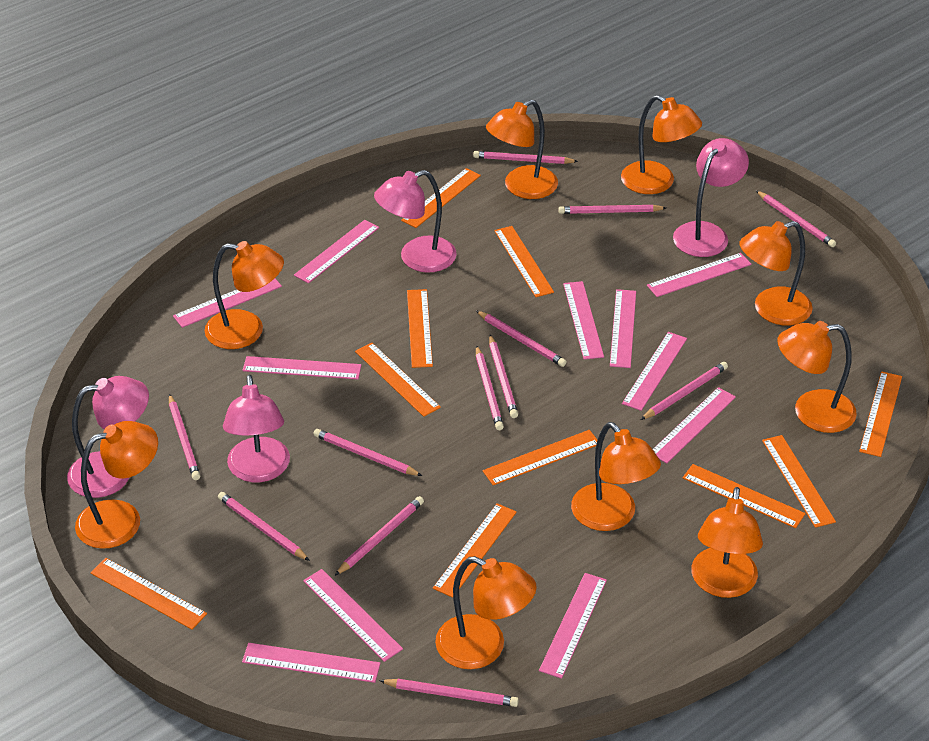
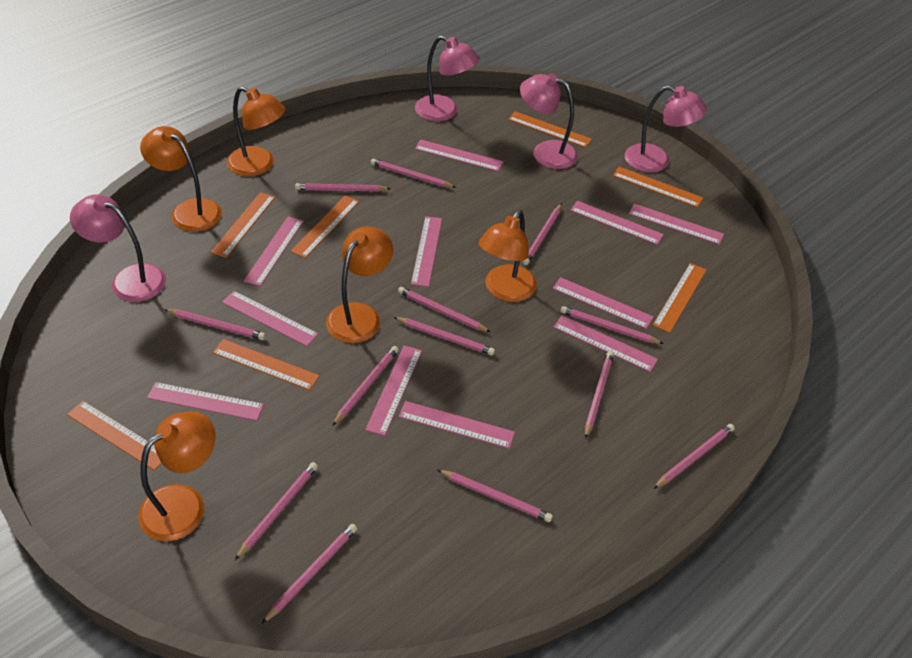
orange lamp: [75,421,158,549] [205,241,284,349] [435,556,537,669] [486,99,558,199] [571,422,661,531] [621,95,702,194] [691,487,763,598] [740,221,813,325] [777,321,857,433] = 9 -> [138,411,216,541] [140,126,222,232] [227,86,286,176] [326,226,393,343] [479,210,537,302] = 5
orange ruler: [90,558,207,630] [355,342,441,417] [401,168,481,228] [407,289,433,368] [433,503,517,598] [483,430,597,485] [494,226,554,297] [683,464,805,528] [762,435,836,528] [859,371,902,457] = 10 -> [67,401,162,471] [211,192,275,258] [213,339,320,390] [291,195,359,258] [508,111,592,148] [613,167,703,208] [653,263,706,333] = 7
pink pencil: [169,394,200,480] [218,492,310,561] [314,429,422,476] [335,496,424,576] [379,679,519,707] [473,151,578,164] [476,311,567,367] [476,345,504,430] [489,335,518,418] [558,205,666,214] [641,362,728,420] [756,191,836,247] = 12 -> [164,309,266,340] [235,462,318,560] [262,524,357,624] [295,183,391,192] [332,346,399,426] [370,159,456,188] [394,317,495,355] [398,287,491,332] [437,469,553,522] [523,204,562,265] [561,306,664,344] [585,351,614,439] [653,424,735,489] = 13

